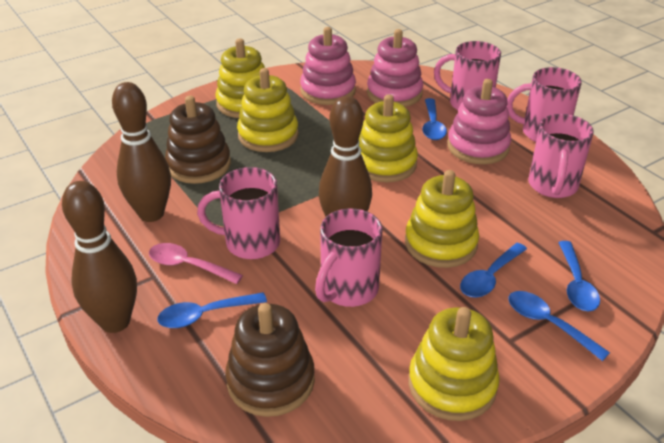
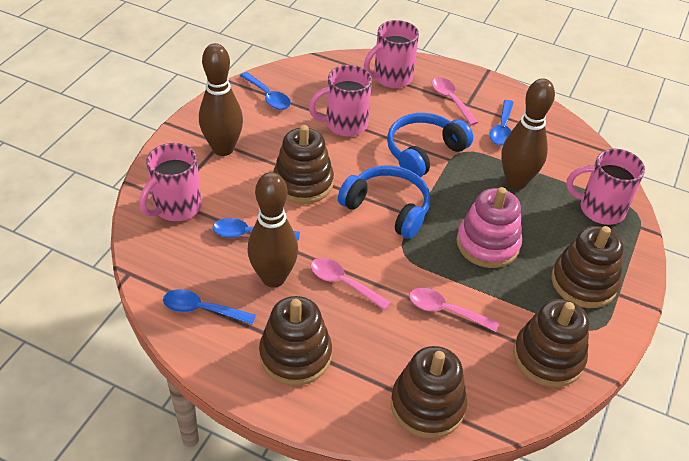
blue headphones: none = 0 -> [338,165,431,239] [387,113,473,178] = 2
blue spoon: [157,292,267,328] [422,98,447,140] [460,243,527,298] [508,291,610,361] [558,241,600,311] = 5 -> [163,289,256,325] [213,218,300,240] [240,72,291,110] [490,100,514,145] = 4
brown stacking toy: [165,96,231,184] [225,303,315,417] = 2 -> [259,296,332,386] [273,125,334,204] [391,346,467,439] [513,299,589,387] [551,226,624,308] = 5
pink mug: [197,167,280,259] [315,208,382,307] [434,41,501,110] [507,67,582,142] [528,114,594,198] = 5 -> [139,143,202,221] [309,65,372,137] [364,20,419,88] [566,149,645,225] = 4
pink spoon: [149,243,243,284] = 1 -> [311,258,391,310] [409,288,499,332] [432,77,478,125] = 3
pink stacking toy: [300,27,356,105] [367,29,423,107] [447,79,511,164] = 3 -> [456,187,522,268] = 1
yellow stacking toy: [215,38,265,118] [237,68,299,152] [359,95,418,182] [405,170,479,268] [409,307,500,421] = 5 -> none = 0

